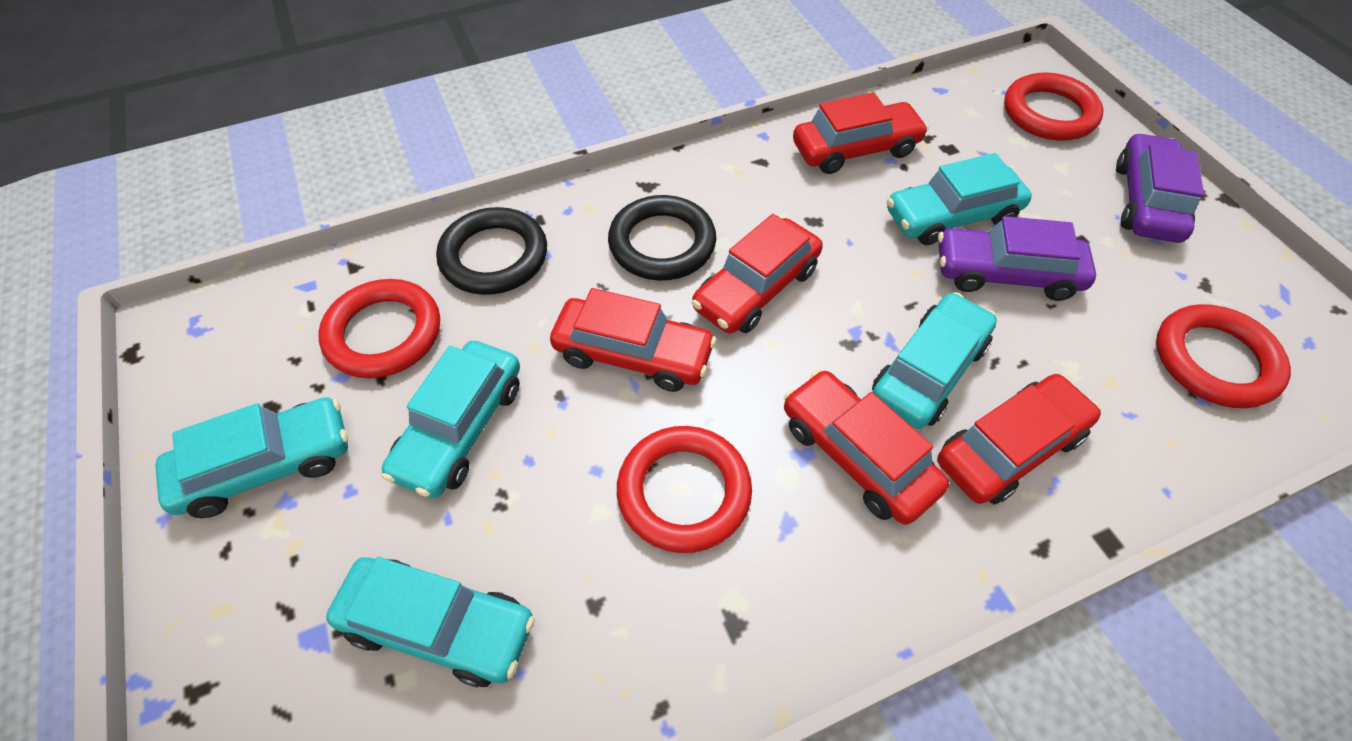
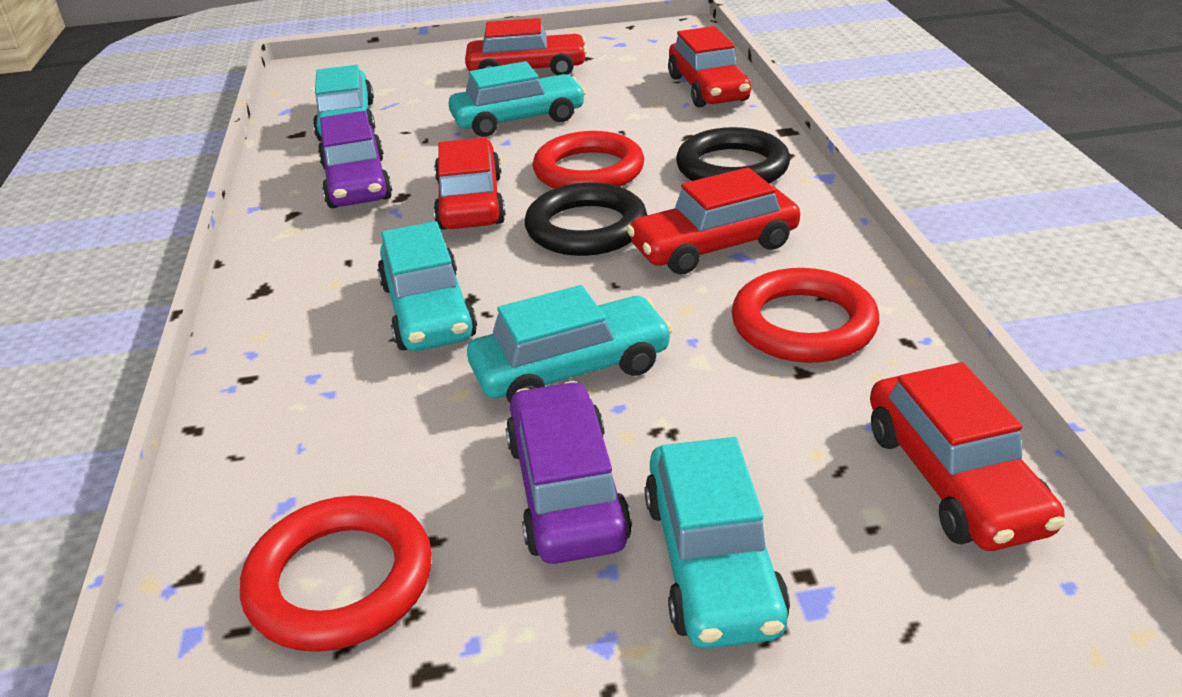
red ring: [318,279,440,378] [617,426,752,553] [1004,72,1103,141] [1156,304,1291,408] = 4 -> [240,496,432,652] [533,131,644,189] [732,268,879,363] = 3

